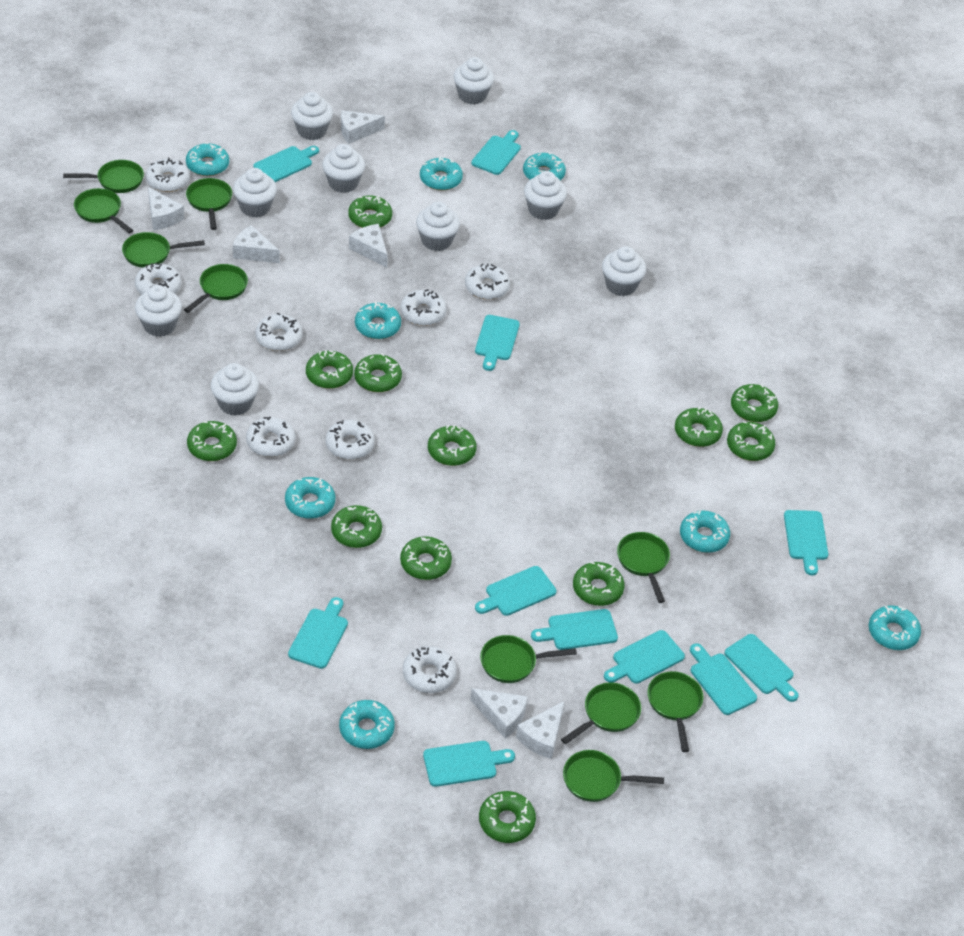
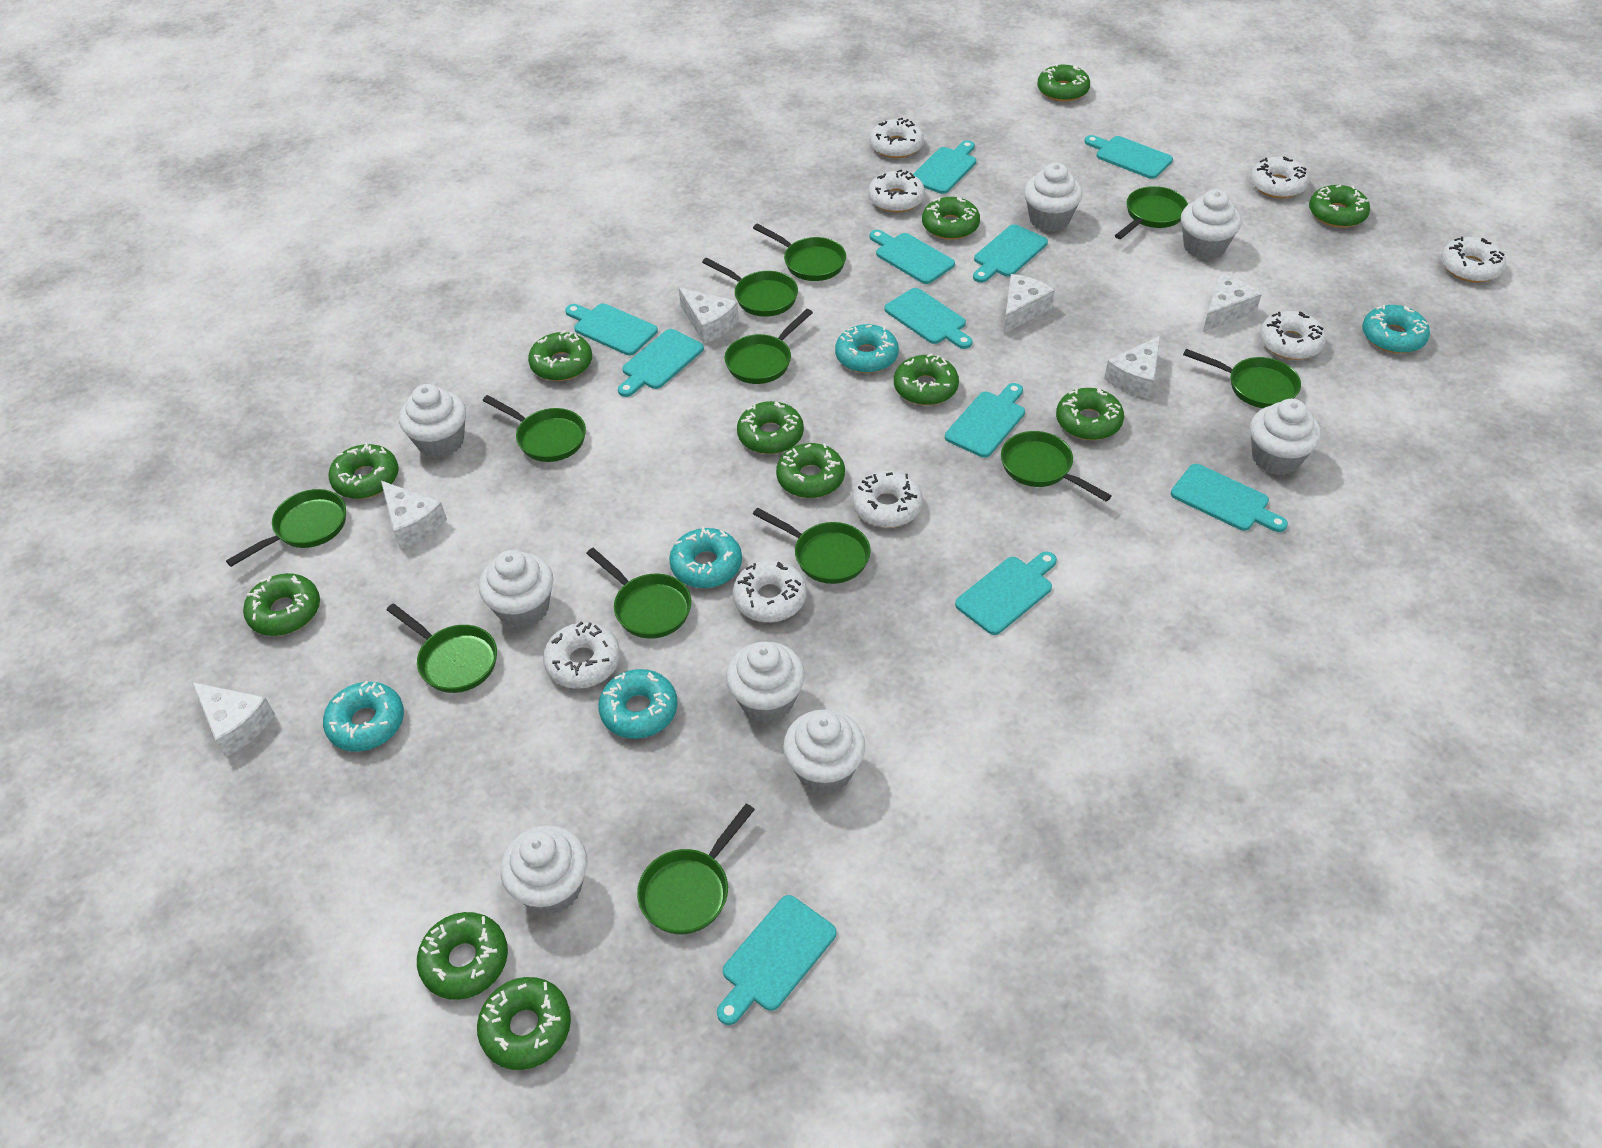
green pan: [63,160,144,193] [74,188,133,233] [122,232,205,268] [184,264,248,313] [186,178,232,230] [480,635,577,683] [561,682,641,744] [563,750,664,802] [617,532,670,603] [647,671,704,752] = 10 -> [226,489,346,567] [387,603,497,693] [482,395,586,462] [586,548,691,639] [637,803,755,935] [702,258,798,317] [724,309,813,384] [753,224,846,281] [753,508,871,584] [1001,431,1111,501] [1115,186,1188,239] [1183,349,1301,408] = 12
turquoise donut: [186,142,229,176] [285,477,335,519] [339,700,395,749] [355,302,401,339] [420,156,463,191] [523,152,566,180] [680,511,730,553] [869,605,921,650] = 8 -> [323,681,404,751] [598,669,678,739] [669,526,742,588] [835,324,899,373] [1362,305,1430,353] = 5
white cupcake: [135,285,182,337] [211,363,259,416] [233,168,277,217] [291,92,333,140] [322,144,365,193] [416,201,460,251] [454,57,494,105] [524,171,567,220] [602,246,646,296] = 9 -> [399,384,466,458] [479,550,553,629] [500,825,588,915] [726,641,805,723] [783,709,865,794] [1024,163,1082,232] [1181,189,1241,260] [1250,399,1321,475] = 8

